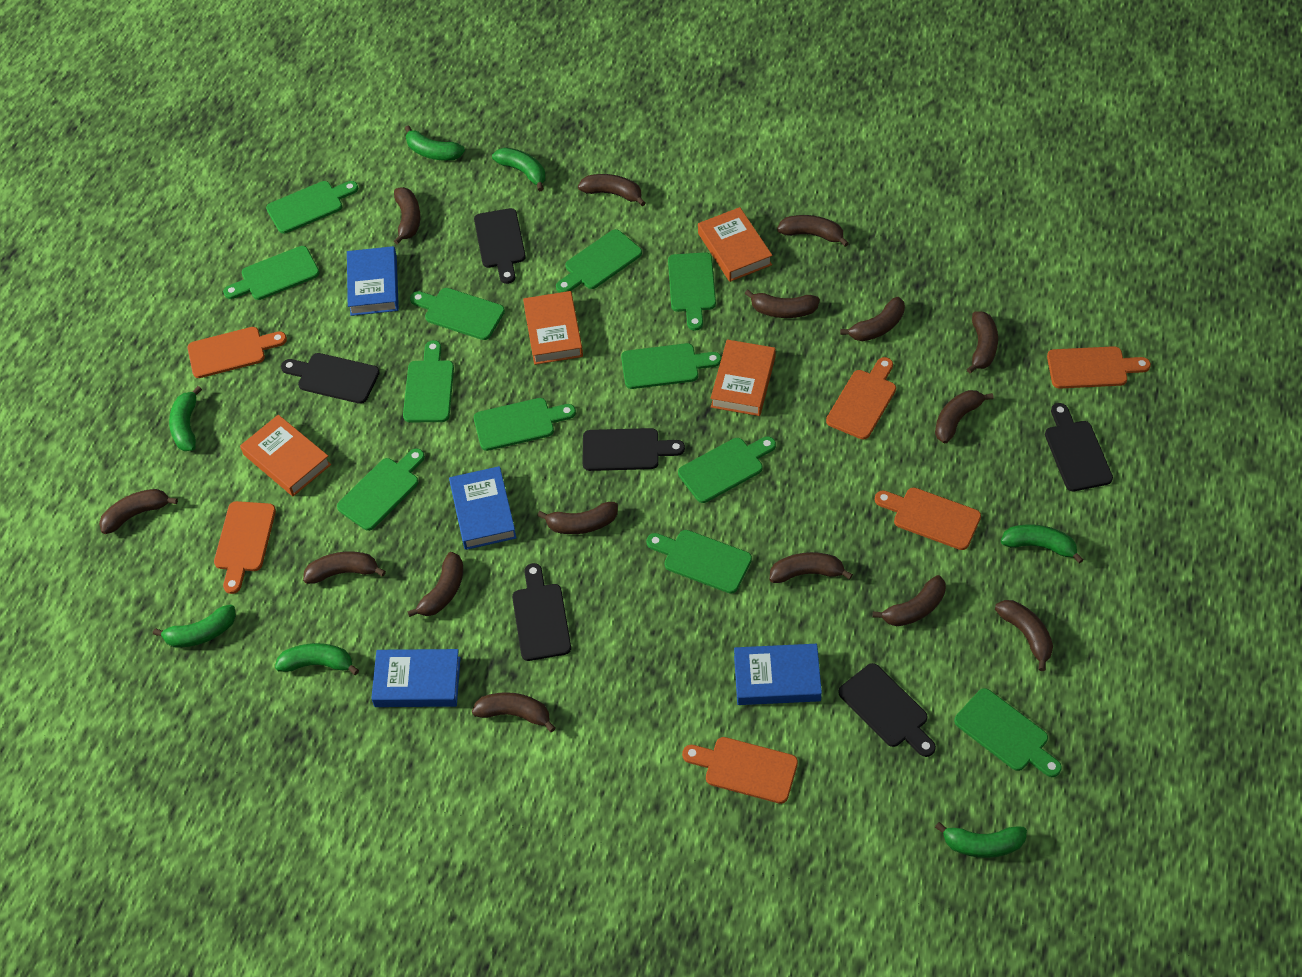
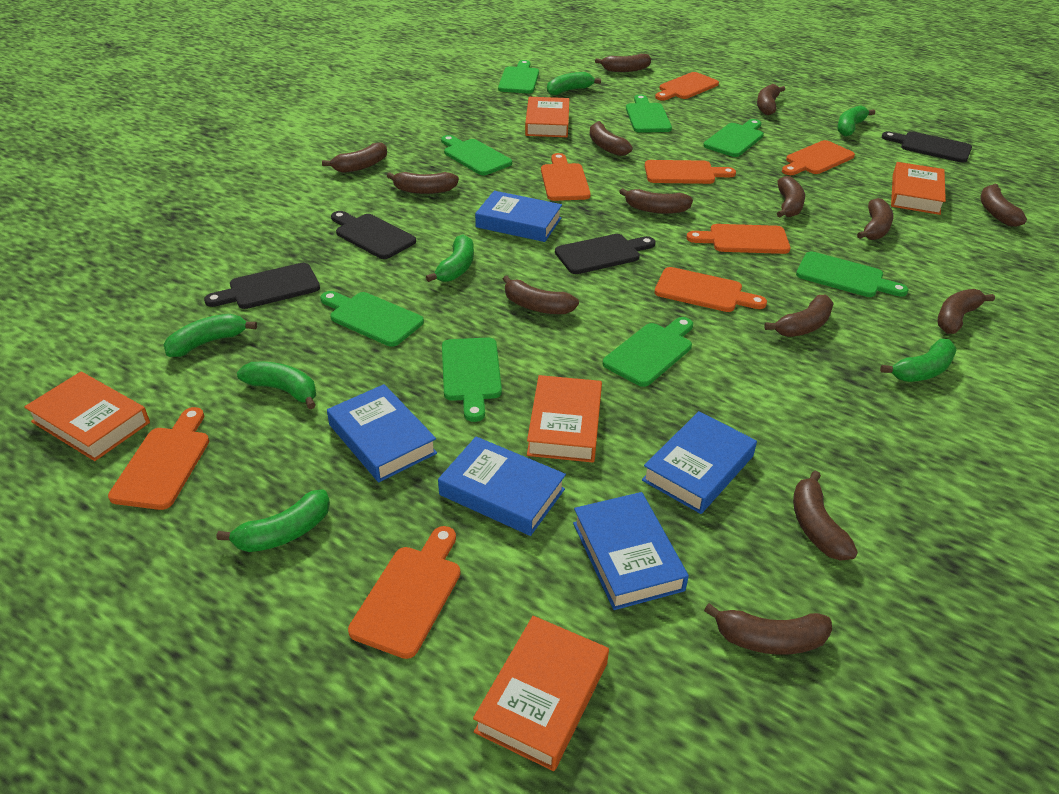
black cutting board: [281,353,380,404] [474,208,526,284] [512,563,571,661] [583,428,685,471] [838,663,936,757] [1045,403,1113,491] = 6 -> [204,263,320,309] [331,211,416,259] [555,234,656,274] [882,131,972,163] = 4
blue book: [347,246,399,316] [371,649,461,707] [449,466,517,550] [734,644,822,705] = 4 -> [327,384,437,482] [438,436,566,536] [475,191,562,242] [573,492,689,610] [642,411,757,514] = 5
brown banana: [99,489,178,534] [303,552,386,584] [394,187,421,245] [407,552,463,617] [472,692,555,732] [537,502,618,534] [578,174,646,206] [745,290,820,318] [769,552,853,583] [777,215,849,247] [840,297,905,341] [873,575,946,626] [935,390,994,443] [967,311,998,373] [995,600,1053,671] = 15 -> [322,142,387,173] [387,172,459,194] [503,276,579,314] [590,121,633,156] [595,54,651,72] [619,188,693,214] [704,603,832,655] [757,84,785,115] [764,295,834,337] [777,176,805,217] [793,471,858,561] [857,198,893,240] [937,289,995,334] [980,184,1027,227] = 14
green cutting board: [223,246,319,300] [266,181,358,234] [337,449,425,531] [403,340,454,422] [410,288,505,340] [474,398,576,451] [556,229,642,293] [621,343,721,389] [646,530,752,594] [668,252,716,331] [678,437,776,503] [954,688,1062,777] = 12 -> [320,291,424,347] [441,135,512,175] [442,337,502,422] [498,60,539,93] [603,317,693,387] [626,95,672,133] [703,119,764,157] [796,251,908,297] = 8
orange book: [240,415,331,496] [523,291,583,365] [698,207,772,282] [711,339,776,416] = 4 -> [24,372,150,461] [473,616,609,771] [525,97,569,137] [527,375,602,463] [891,162,946,215] = 5
orange cutting board: [188,327,287,378] [214,501,276,594] [682,737,798,804] [826,357,896,440] [875,487,981,550] [1047,346,1151,389] = 6 -> [108,407,209,510] [348,526,461,659] [541,153,591,201] [645,160,736,184] [654,267,767,312] [655,72,719,101] [686,224,790,254] [782,140,855,175] = 8

